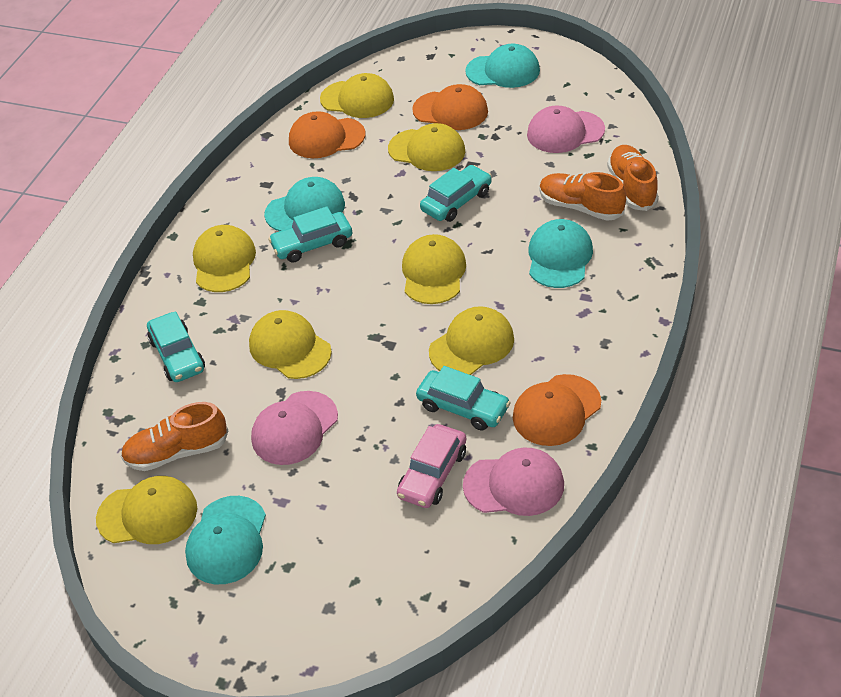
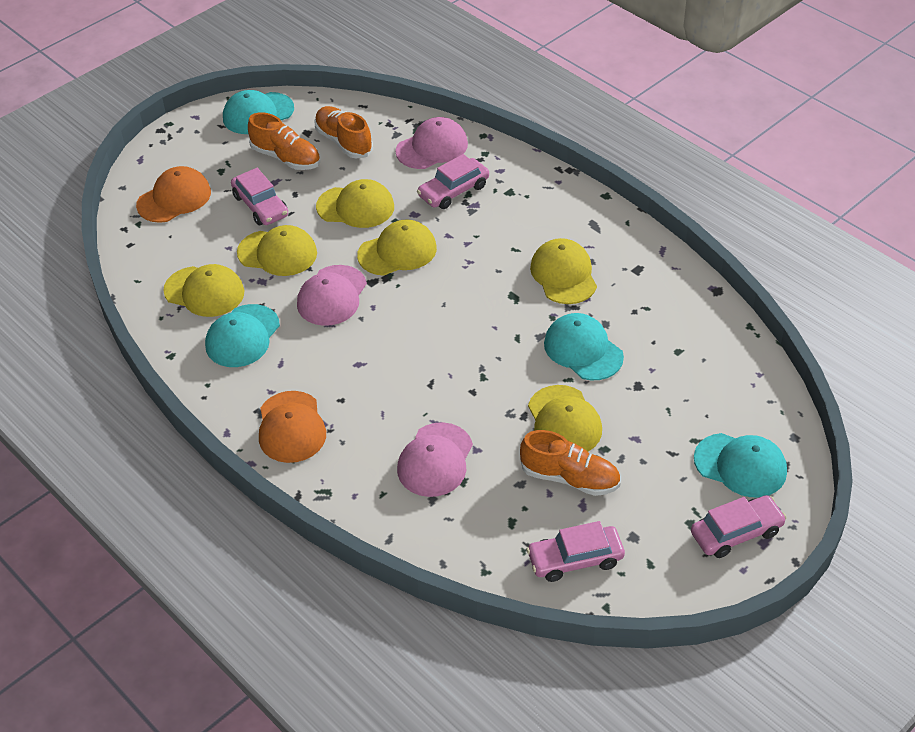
orange cap: [289,111,365,158] [412,84,488,130] [513,374,601,446] = 3 -> [136,166,211,223] [259,391,326,463] = 2
pink car: [397,424,466,508] = 1 -> [231,168,288,225] [417,154,489,209] [526,521,625,582] [691,495,787,558] = 4
turquoise car: [147,311,205,382] [268,206,352,263] [416,366,511,431] [420,165,492,222] = 4 -> none = 0
yellow cap: [96,476,197,544] [193,225,256,292] [249,310,332,379] [320,73,394,118] [388,123,465,171] [402,234,466,304] [429,306,514,375] = 7 -> [163,264,245,317] [237,225,317,276] [316,179,394,228] [357,219,437,276] [528,385,602,452] [530,238,597,304] = 6

